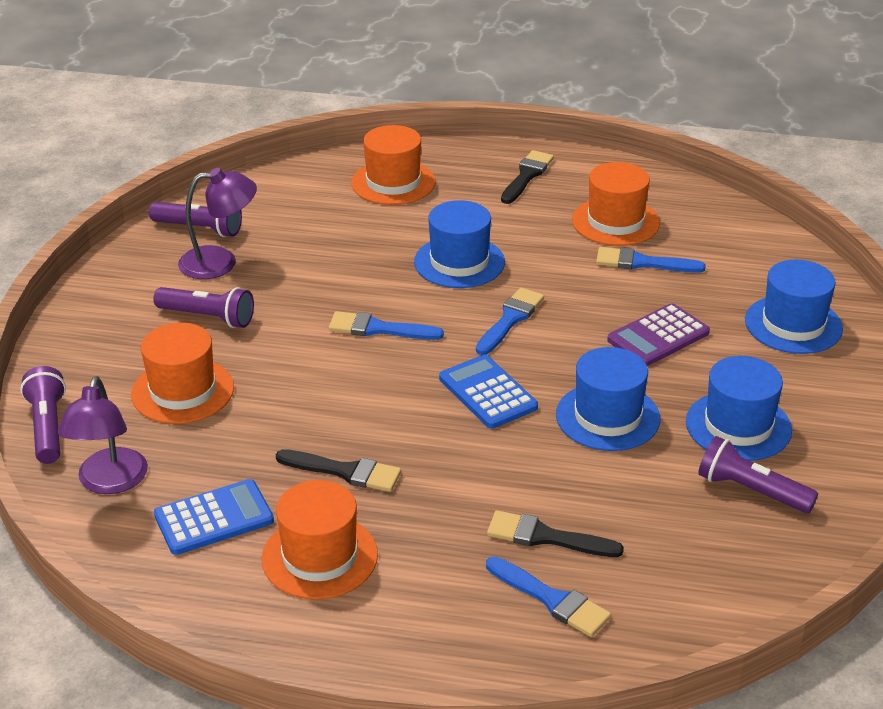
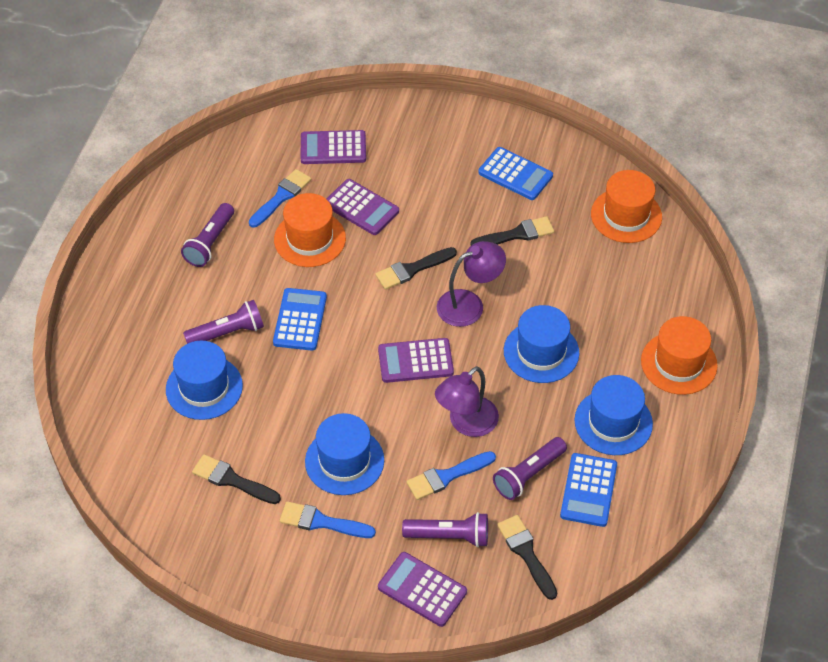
black brush: [276,449,401,492] [487,510,624,557] [501,150,554,204] = 3 -> [192,454,281,504] [375,247,457,290] [470,216,554,245] [497,515,557,600] = 4
blue brush: [329,311,444,340] [476,287,544,355] [486,557,611,637] [596,247,706,273] = 4 -> [249,169,311,228] [280,501,376,538] [407,451,496,500] = 3
blue calculator: [154,479,274,555] [439,355,538,429] = 2 -> [273,288,327,351] [478,147,553,200] [560,453,617,527] = 3
orange hat: [131,323,234,424] [262,480,378,599] [351,125,435,205] [572,162,660,246] = 4 -> [274,193,346,267] [591,170,662,243] [641,316,718,395] = 3
purple calculator: [607,303,710,366] = 1 -> [301,130,366,164] [327,179,399,235] [378,338,454,383] [378,552,467,627] = 4

